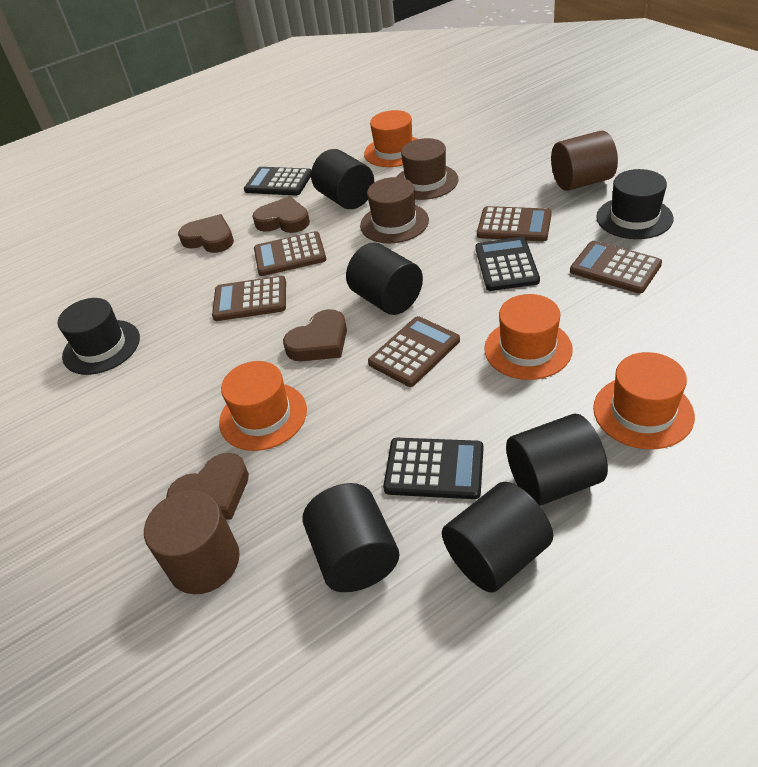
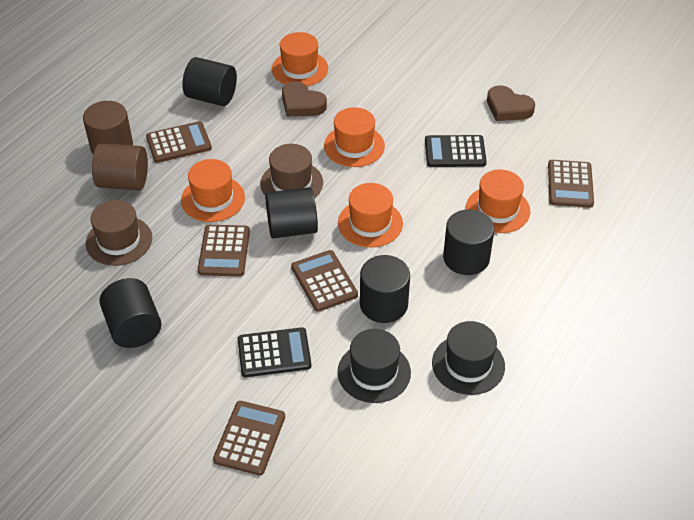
black calculator: [244,167,312,196] [383,438,483,499] [475,237,540,291] = 3 -> [238,327,311,377] [425,135,487,167] = 2
brown heart: [166,453,249,519] [178,214,234,253] [252,196,310,233] [283,309,347,361] = 4 -> [282,81,327,117] [487,85,535,121] = 2
orange hat: [219,361,307,451] [364,110,417,167] [484,294,573,380] [593,352,695,449] = 4 -> [181,159,245,222] [272,32,328,86] [324,107,385,167] [338,183,403,247] [466,169,530,233] = 5

